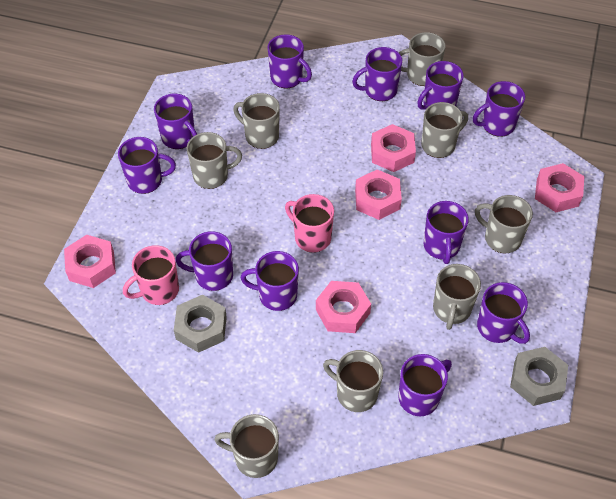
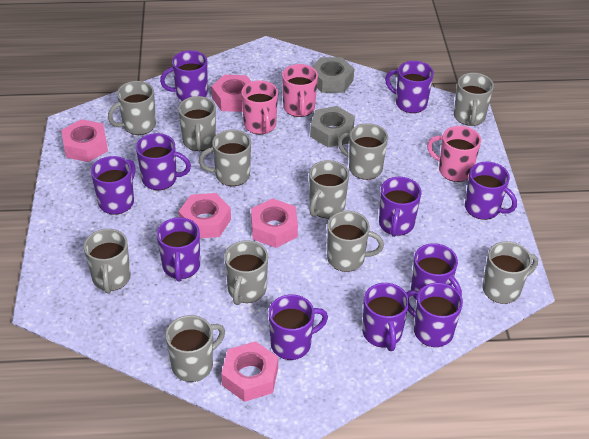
grey mug: [187,132,242,189] [214,414,279,478] [233,93,280,149] [323,350,383,412] [399,32,446,86] [421,102,468,158] [433,264,481,330] [475,195,533,253] = 8 -> [84,229,131,294] [108,81,156,135] [166,315,225,382] [178,96,216,151] [199,130,251,186] [225,240,268,305] [309,160,349,219] [327,211,384,272] [338,123,388,180] [454,73,494,126] [482,241,538,304] = 11
pink mug: [123,245,179,305] [285,194,334,253] = 2 -> [241,80,278,134] [282,64,318,117] [427,126,481,182] = 3

